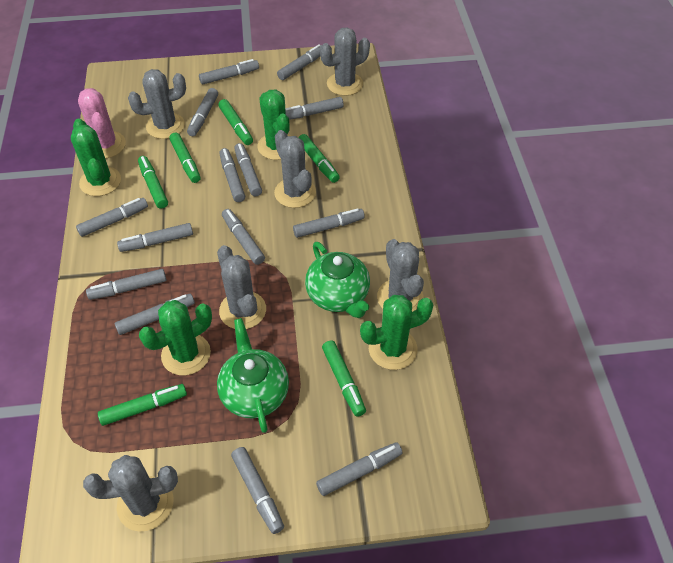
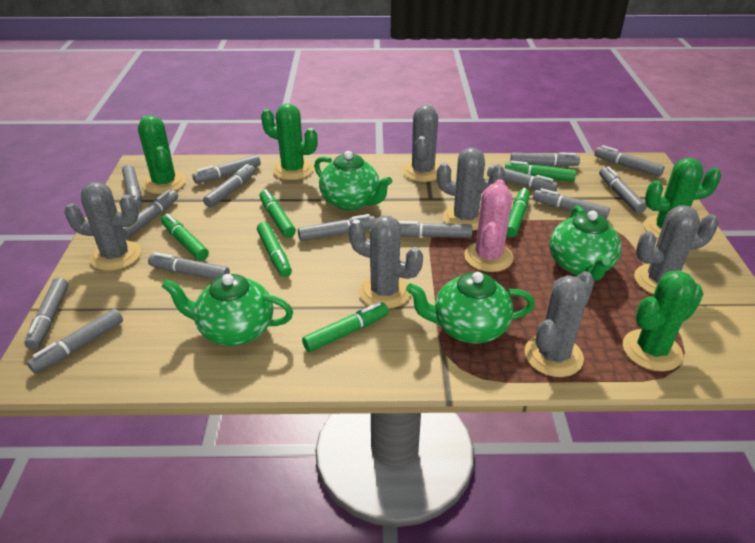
green teapot: [217,318,289,433] [305,242,370,318] = 2 -> [161,274,293,346] [314,151,392,210] [406,272,535,344] [549,206,621,281] = 4

